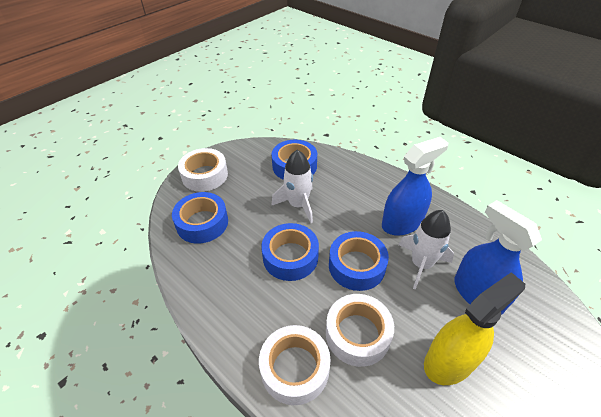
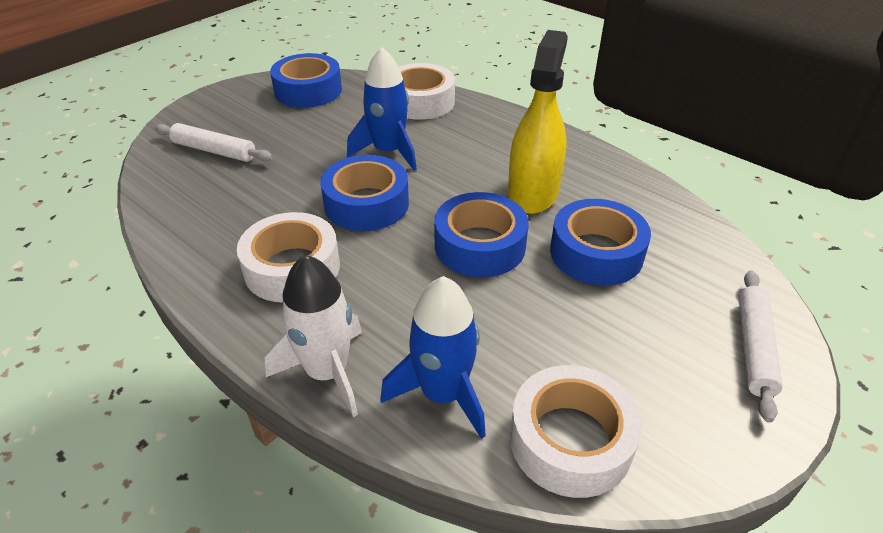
blue rocket: none = 0 -> [347,47,417,171] [380,276,486,439] = 2
blue spray bottle: [382,137,448,236] [454,200,542,315] = 2 -> none = 0
white rocket: [271,150,313,223] [399,210,454,290] = 2 -> [265,255,362,417] = 1
white rolling pin: none = 0 -> [155,123,273,162] [739,271,783,423] = 2

